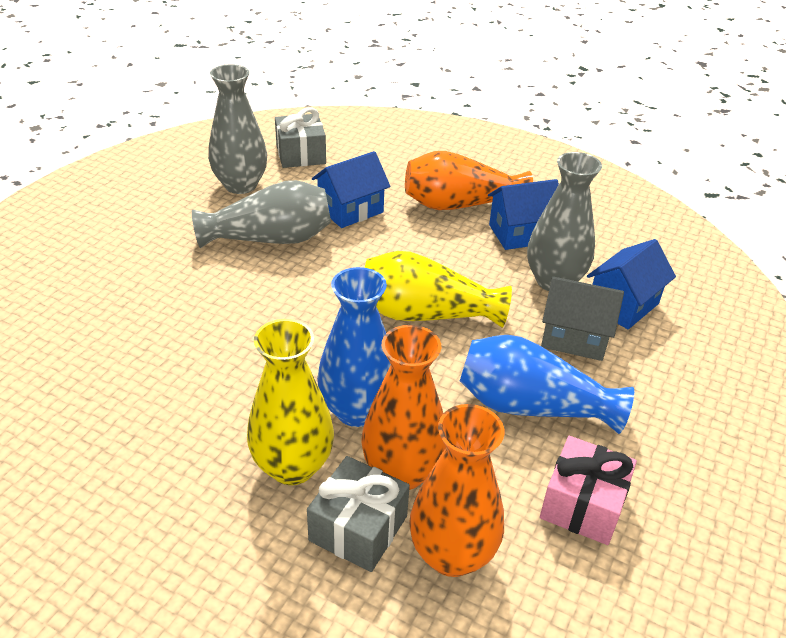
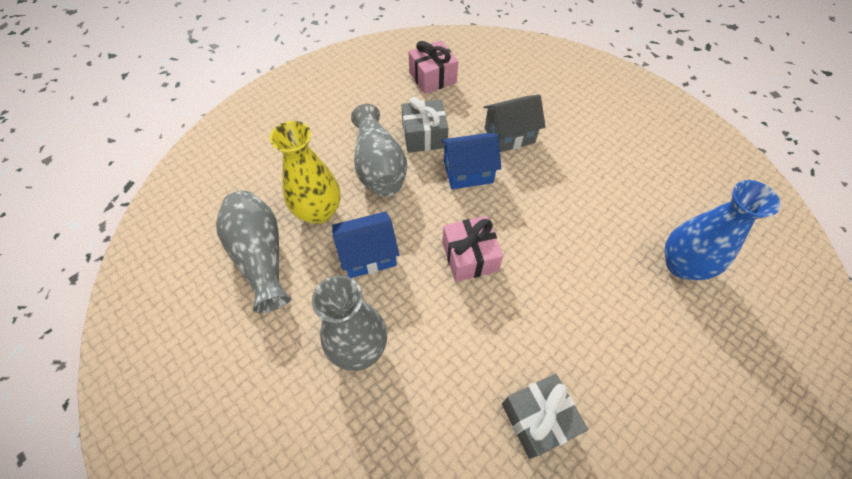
blue house: [312,151,390,228] [488,179,559,250] [587,239,676,329] = 3 -> [332,212,400,278] [441,133,501,189] = 2
blue vase: [317,267,391,427] [460,335,634,434] = 2 -> [665,180,780,280] = 1
orange vase: [361,325,446,490] [405,151,533,210] [409,404,504,577] = 3 -> none = 0
pink gift: [540,436,637,545] = 1 -> [409,40,458,94] [442,216,503,282] = 2
yellow vase: [247,319,334,485] [365,251,512,328] = 2 -> [270,121,341,224] = 1

